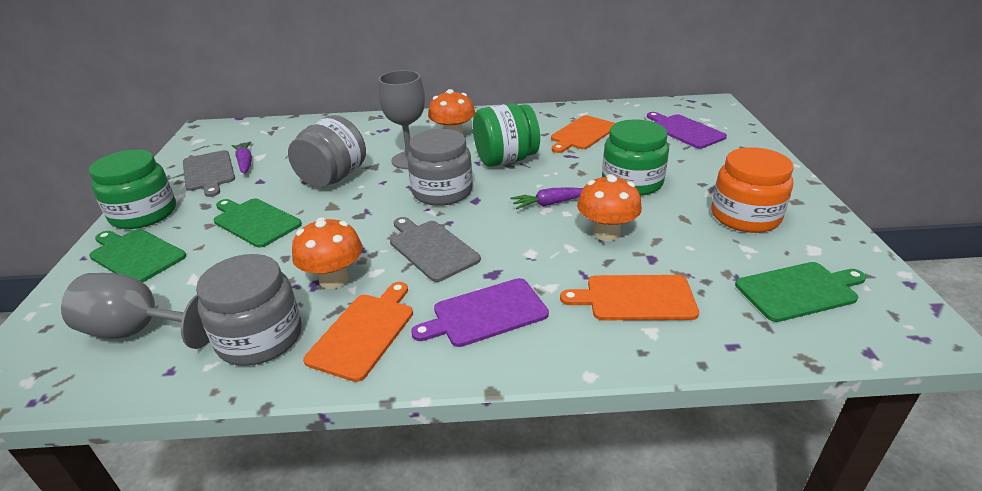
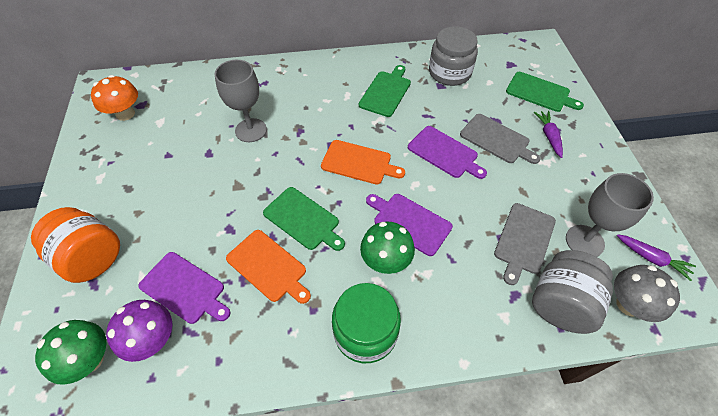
green jar: [89,150,176,229] [473,103,540,167] [602,119,669,196] = 3 -> [332,283,401,363] = 1
green mushroom: none = 0 -> [35,320,106,385] [360,222,415,274] = 2
grey jar: [196,254,302,366] [288,115,366,188] [407,129,473,206] = 3 -> [429,26,478,86] [532,250,613,334] = 2
grey mushroom: none = 0 -> [614,265,680,322] = 1
orange cutting board: [303,282,413,382] [551,115,615,153] [560,275,699,320] = 3 -> [226,230,311,304] [321,140,405,184] = 2
orange mushroom: [292,217,363,289] [428,89,475,134] [577,174,642,241] = 3 -> [91,75,138,121] = 1
purple cutting board: [411,278,549,347] [647,112,727,149] = 2 -> [138,252,231,324] [366,194,453,256] [408,126,487,179] = 3
purple mushroom: none = 0 -> [106,300,172,362] = 1

